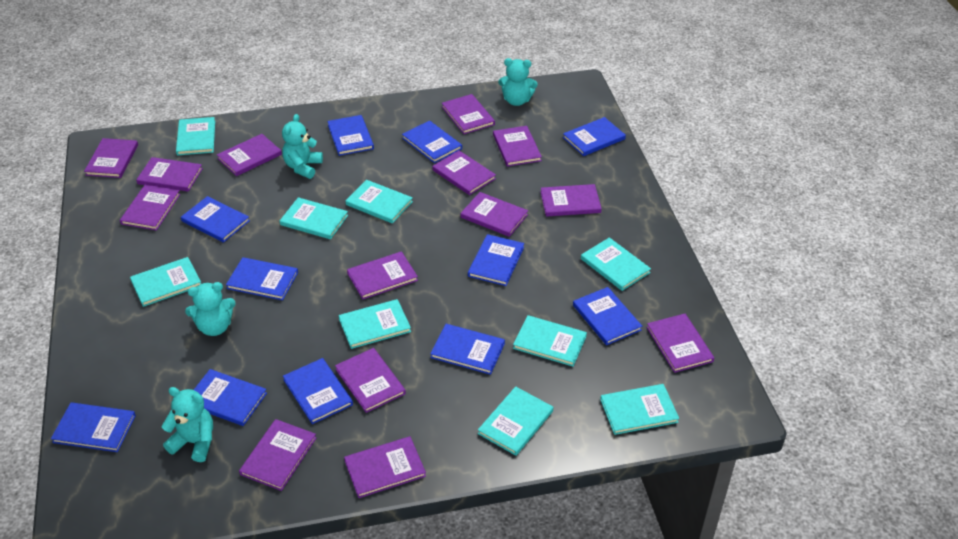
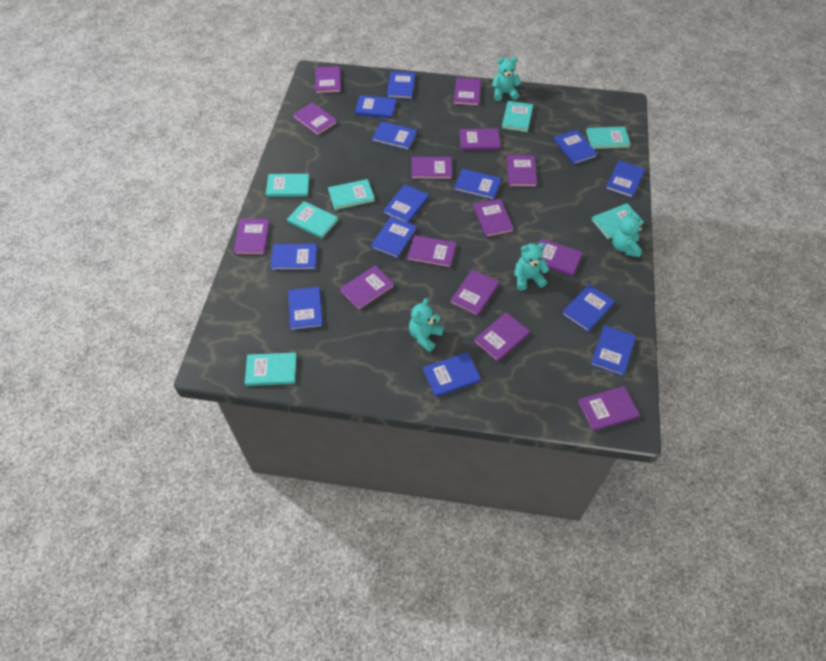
blue book: [51,402,136,452] [181,196,250,243] [194,369,267,426] [226,257,298,300] [283,358,353,424] [327,115,374,156] [402,121,462,163] [430,324,505,375] [468,234,524,286] [563,117,626,156] [573,287,642,345] = 11 -> [270,244,317,270] [288,287,323,330] [355,95,396,118] [371,216,417,258] [372,121,417,150] [383,184,429,223] [387,71,415,99] [423,352,481,397] [454,169,501,200] [554,130,597,165] [562,284,615,332] [591,325,636,376] [606,160,645,198] = 13
turquoise book: [130,257,201,307] [176,117,215,156] [280,197,348,239] [339,299,411,349] [346,180,413,223] [478,386,553,456] [513,315,587,367] [581,237,651,291] [600,384,679,435] = 9 -> [245,353,297,386] [266,174,309,197] [287,201,338,239] [328,179,375,210] [502,101,533,132] [586,127,631,149] [591,203,644,239] = 7

